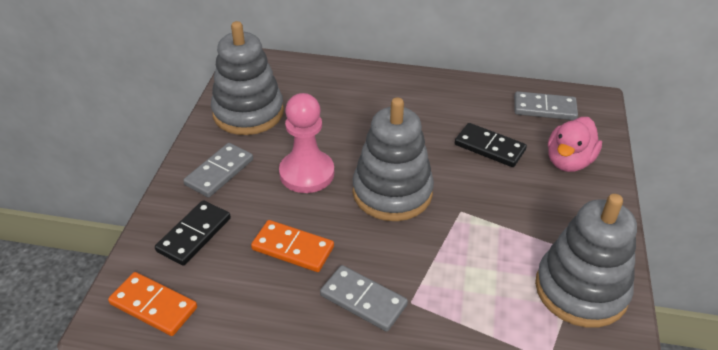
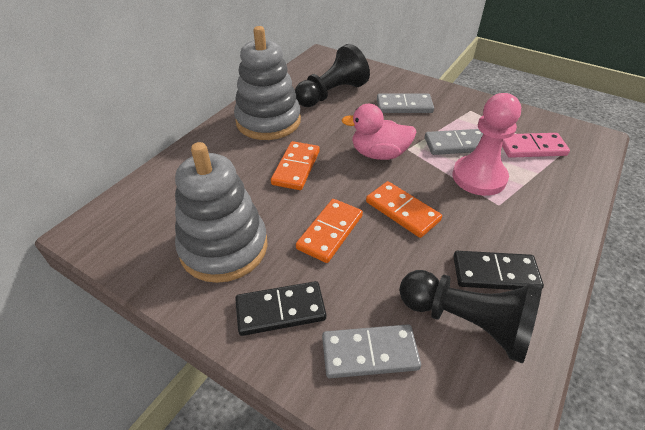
black pawn: none = 0 -> [295,44,370,107] [399,270,542,364] = 2
grey stacking toy: [211,21,284,135] [353,97,434,221] [535,194,637,328] = 3 -> [175,142,268,283] [234,26,301,140] = 2
orange domino: [108,272,197,336] [251,220,334,272] = 2 -> [271,141,320,190] [296,199,363,263] [366,181,442,238] = 3
pink domino: none = 0 -> [502,133,570,158] = 1

